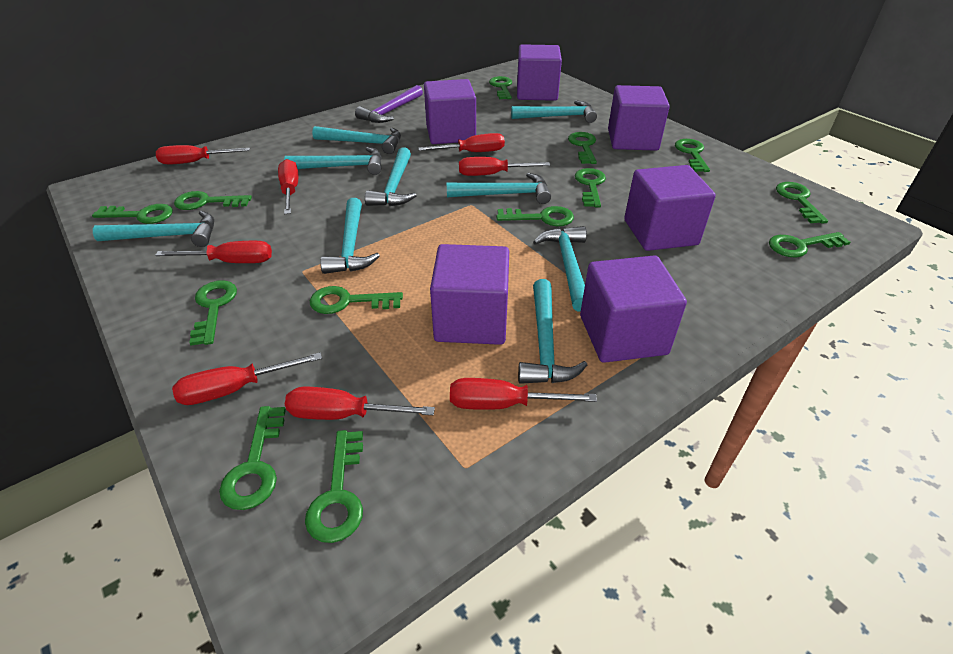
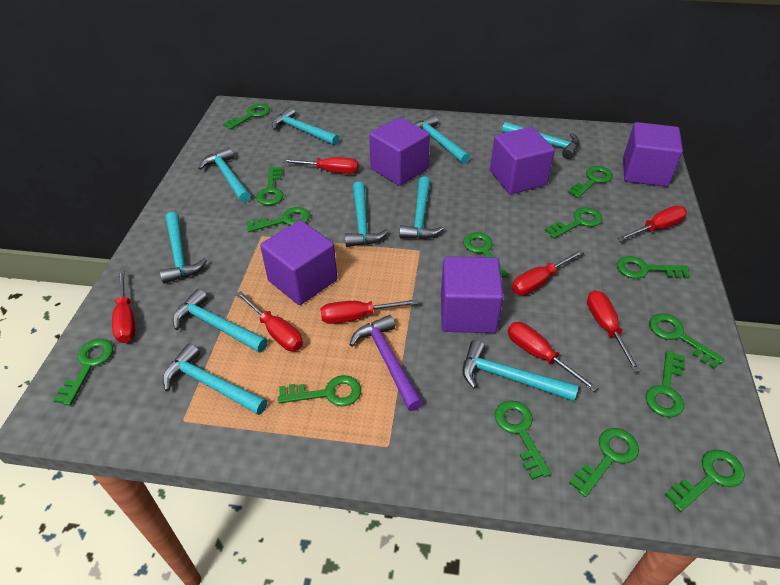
green key: [92,204,173,224] [174,191,252,210] [189,280,237,345] [219,406,286,510] [305,430,363,543] [310,286,403,314] [489,76,512,99] [496,206,574,226] [568,132,597,164] [575,168,606,207] [675,139,710,172] [769,232,850,257] [776,182,828,224] = 13 -> [53,339,113,405] [223,104,270,130] [246,207,310,232] [256,167,283,205] [278,375,361,406] [463,232,508,278] [495,400,551,480] [545,207,602,239] [567,166,613,198] [569,428,639,497] [617,256,690,279] [645,350,685,417] [649,313,725,369] [665,450,745,512] = 14
purple cube: [424,79,476,144] [430,244,509,345] [517,44,562,101] [580,255,687,363] [608,85,670,151] [624,165,716,251] = 6 -> [260,220,337,305] [369,117,430,186] [441,256,504,333] [490,127,555,194] [623,122,683,187] = 5
turquoise hammer: [93,211,214,247] [284,147,382,175] [312,126,401,154] [320,198,380,274] [365,147,417,206] [447,173,551,204] [511,100,597,123] [518,279,587,384] [533,226,587,312] = 9 -> [160,212,207,284] [163,343,267,415] [173,289,268,353] [198,148,251,203] [272,107,339,145] [345,182,388,247] [399,176,443,239] [414,115,470,164] [462,340,578,401] [502,122,579,159] = 10

